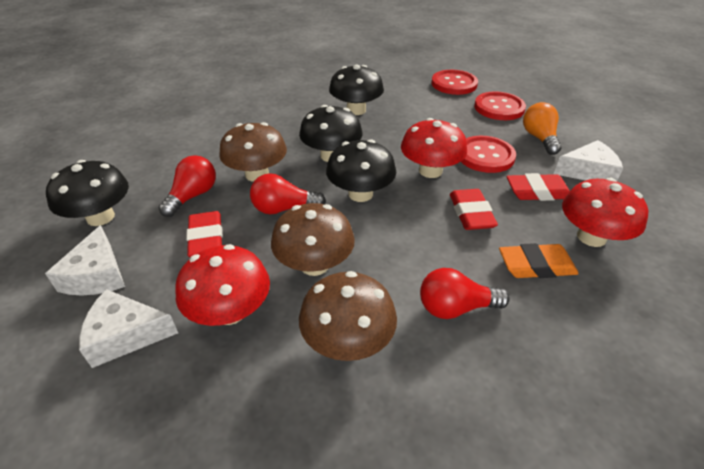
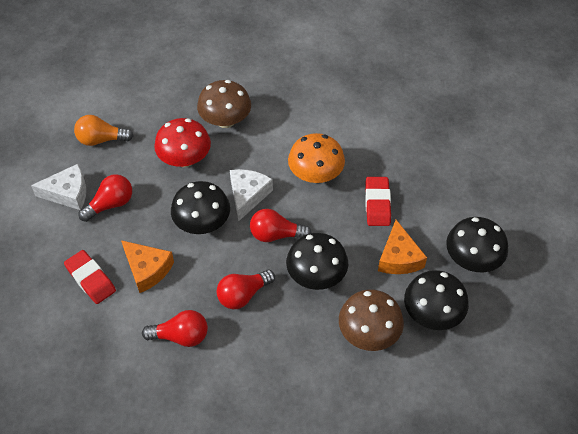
brown mushroom: [219,122,287,182] [271,203,355,276] [299,271,397,361] = 3 -> [197,80,251,128] [339,289,404,351] = 2
orange cheese: none = 0 -> [121,240,174,293] [378,220,427,274] = 2
orange eraser: [499,243,579,278] = 1 -> none = 0
orange mushroom: none = 0 -> [288,133,345,183] = 1
red button: [432,70,478,95] [461,136,516,173] [474,92,526,120] = 3 -> none = 0
red eraser: [186,211,223,257] [450,189,498,230] [507,173,570,201] = 3 -> [64,250,116,304] [365,177,391,226] = 2
red light bulb: [159,155,216,217] [250,173,326,214] [420,268,510,319] = 3 -> [79,174,132,222] [142,310,208,347] [216,270,275,309] [250,209,312,242] = 4
red mushroom: [175,244,270,326] [401,118,467,178] [562,178,648,247] = 3 -> [154,118,211,167] = 1
white cheese: [45,225,125,295] [79,289,178,368] [554,140,623,181] = 3 -> [31,164,86,210] [230,169,273,221] = 2

